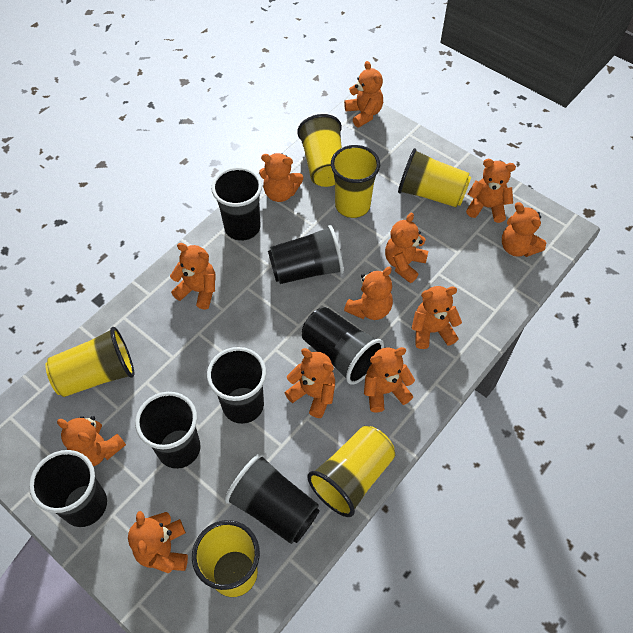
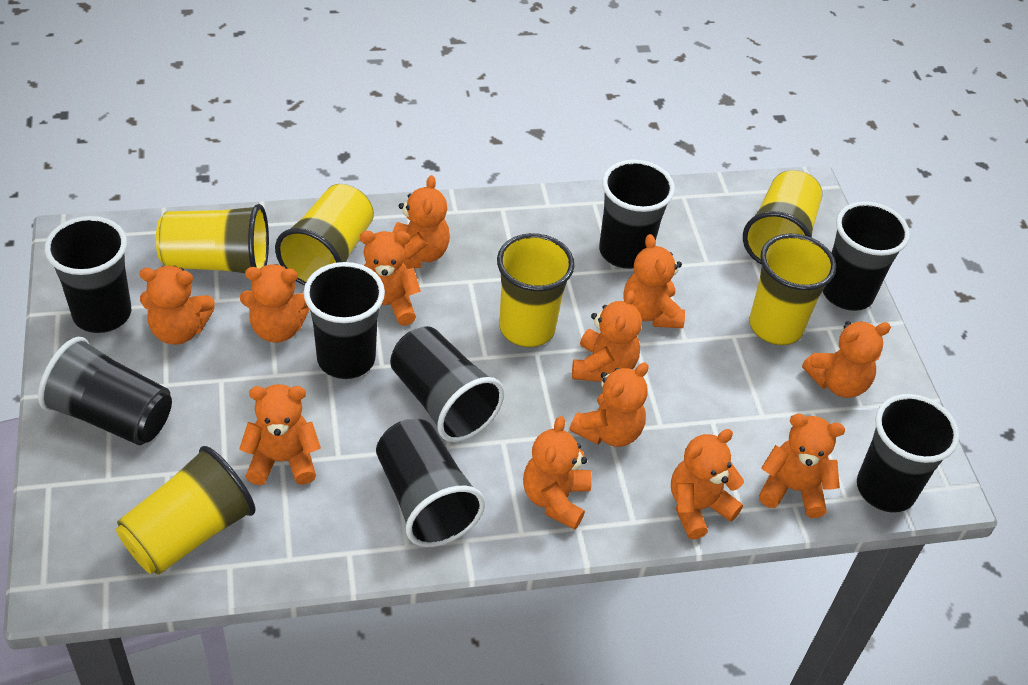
black cup: [29,450,107,527] [135,392,201,469] [207,347,266,424] [211,167,262,241] [225,453,320,544] [268,225,344,284] [302,307,384,385] = 7 -> [38,337,172,445] [45,216,131,333] [304,262,385,379] [376,419,485,547] [390,326,504,442] [599,160,675,269] [822,201,910,311] [857,394,960,513] = 8

